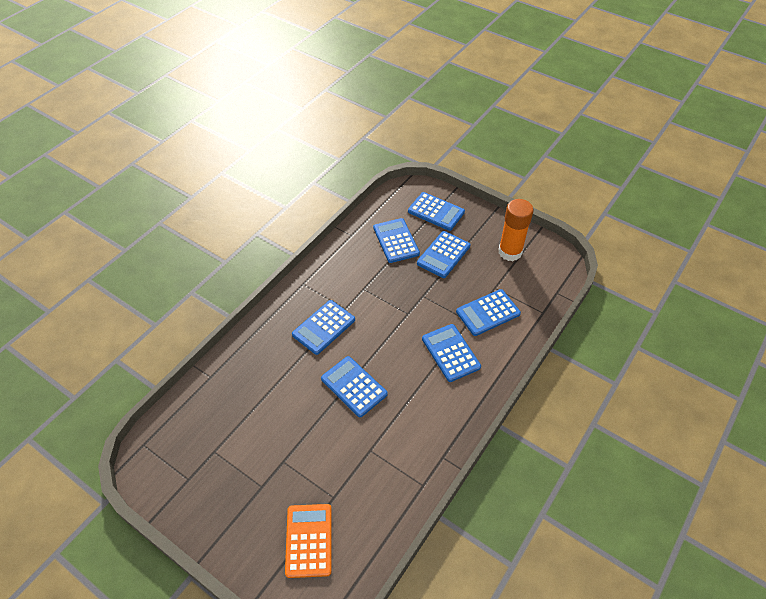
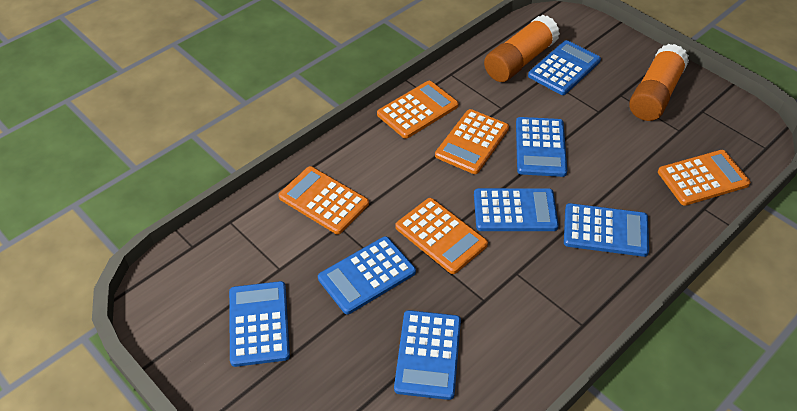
orange calculator: [285,504,332,578] = 1 -> [278,166,369,234] [377,81,459,139] [395,198,488,274] [435,109,509,174] [658,150,751,206] = 5
orange glue stick: [498,199,533,261] = 1 -> [484,15,560,82] [629,44,689,121] = 2

